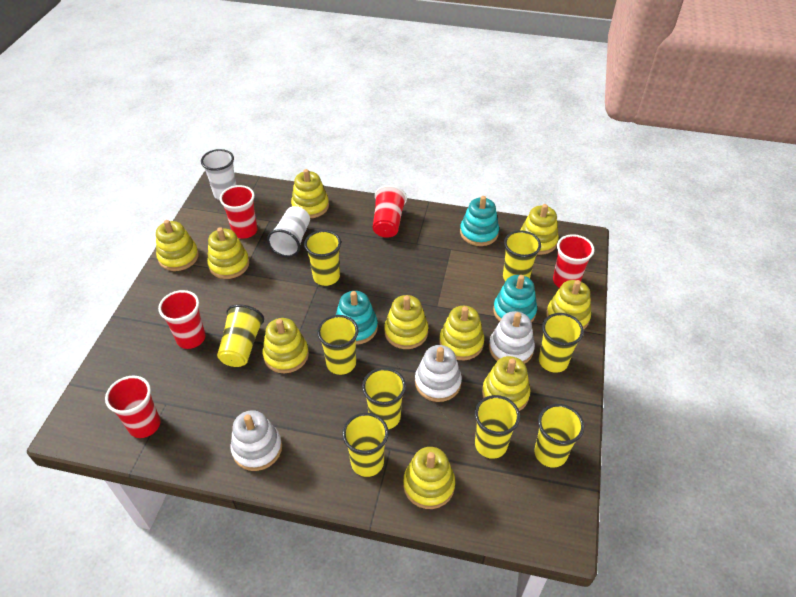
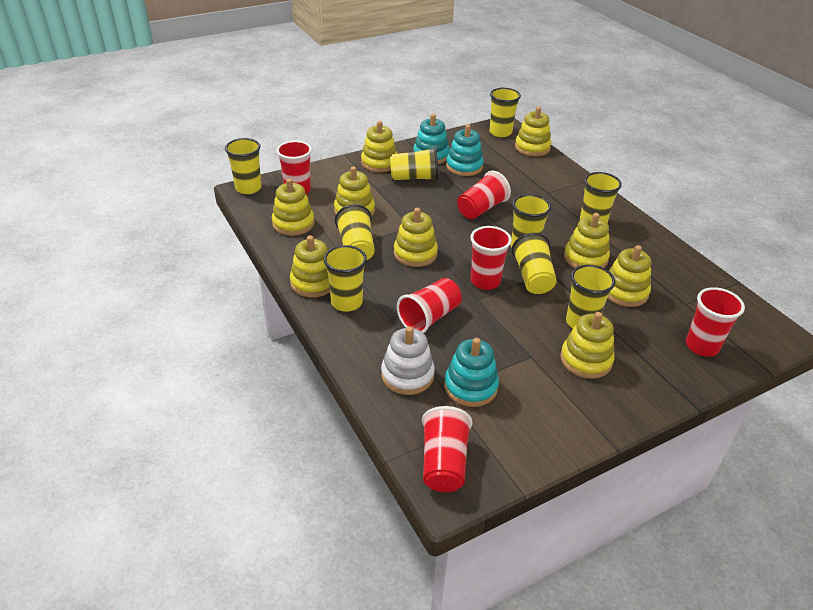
red cup: [105,376,161,438] [158,290,205,349] [220,185,257,239] [373,185,407,238] [553,234,595,288] = 5 -> [276,140,312,194] [397,278,462,333] [422,406,473,492] [457,171,511,219] [470,226,512,290] [686,287,745,357] = 6
white cup: [201,149,237,200] [267,206,310,257] = 2 -> none = 0
white stacking toy: [230,410,282,471] [415,345,462,402] [489,311,535,364] = 3 -> [381,326,435,395] = 1
yellow stacking toy: [156,220,199,271] [207,227,249,279] [262,318,309,373] [291,169,329,218] [384,295,428,349] [403,447,455,509] [439,306,484,360] [482,356,530,411] [520,204,559,255] [546,280,591,329] = 10 -> [272,178,314,236] [290,235,330,297] [334,167,375,216] [361,121,397,172] [394,208,438,267] [515,107,551,157] [560,312,614,379] [564,213,610,268] [608,245,651,307] = 9

